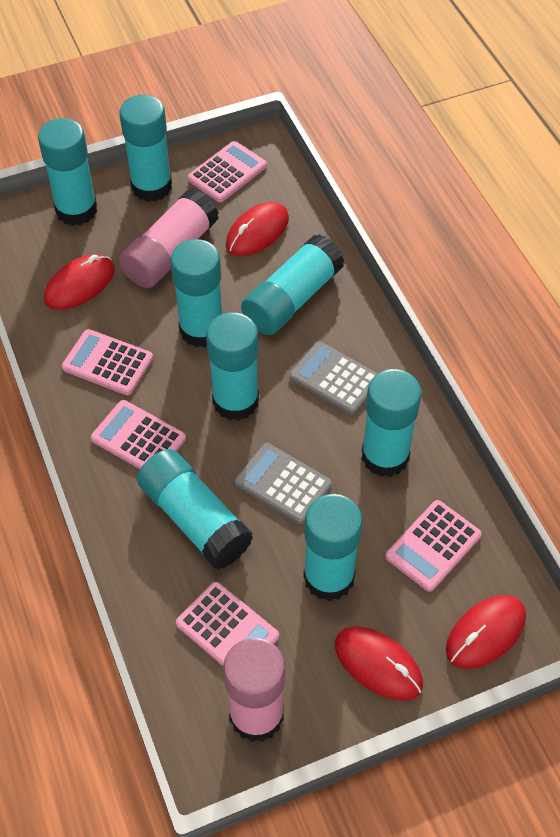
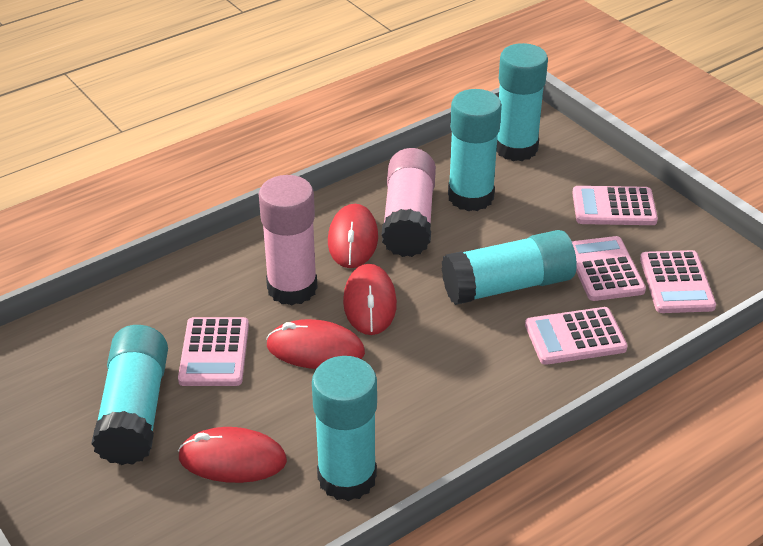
grey calculator: [235,443,332,524] [289,341,378,415] = 2 -> none = 0
turquoise glue stick: [38,118,97,226] [120,95,172,202] [137,449,253,569] [171,239,222,347] [206,312,259,421] [241,234,344,335] [303,494,363,601] [362,369,422,477] = 8 -> [91,325,168,465] [312,356,377,501] [442,230,577,305] [448,89,502,211] [496,43,548,161] = 5

